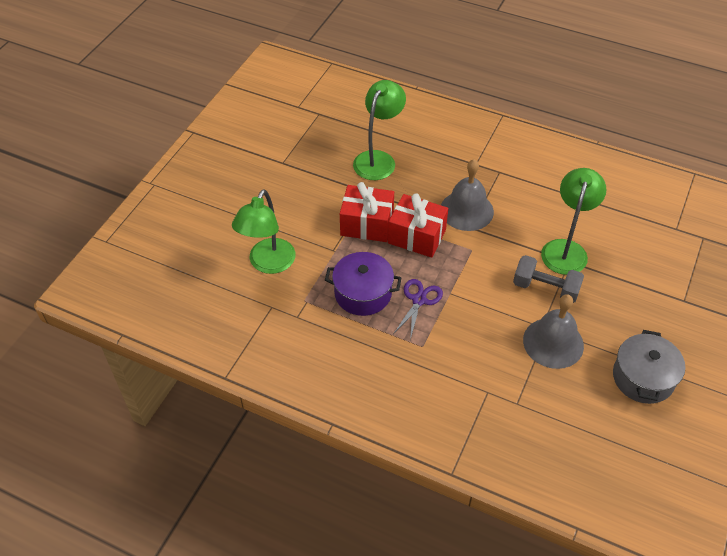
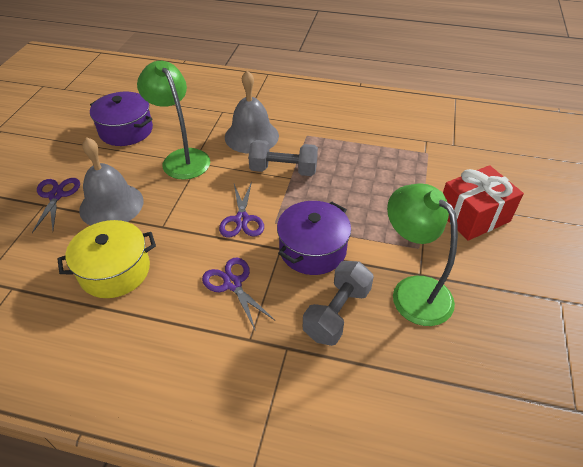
green lamp: [232,189,295,274] [353,80,406,180] [541,168,606,275] = 3 -> [137,61,210,180] [387,183,458,326] = 2
grey dumbbell: [513,255,584,303] = 1 -> [248,140,318,176] [303,261,374,346] = 2
grey pot: [613,330,685,404] = 1 -> none = 0
purple pot: [325,252,401,316] = 1 -> [90,92,153,146] [277,201,351,275] = 2
purple scissors: [394,279,443,340] = 1 -> [32,178,80,233] [202,258,276,331] [219,182,264,237] = 3
red gift: [340,182,394,242] [388,193,448,258] = 2 -> [443,165,524,241] = 1
yellow pot: none = 0 -> [57,220,156,298] = 1

